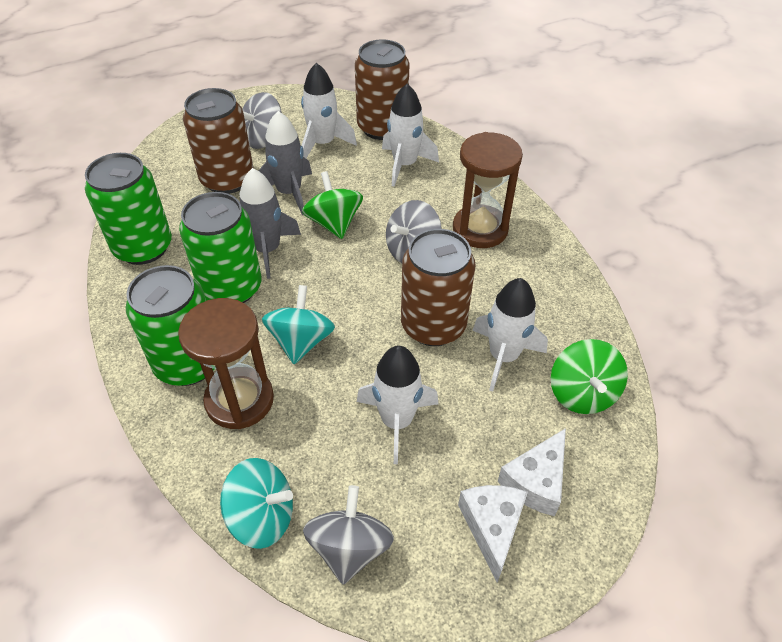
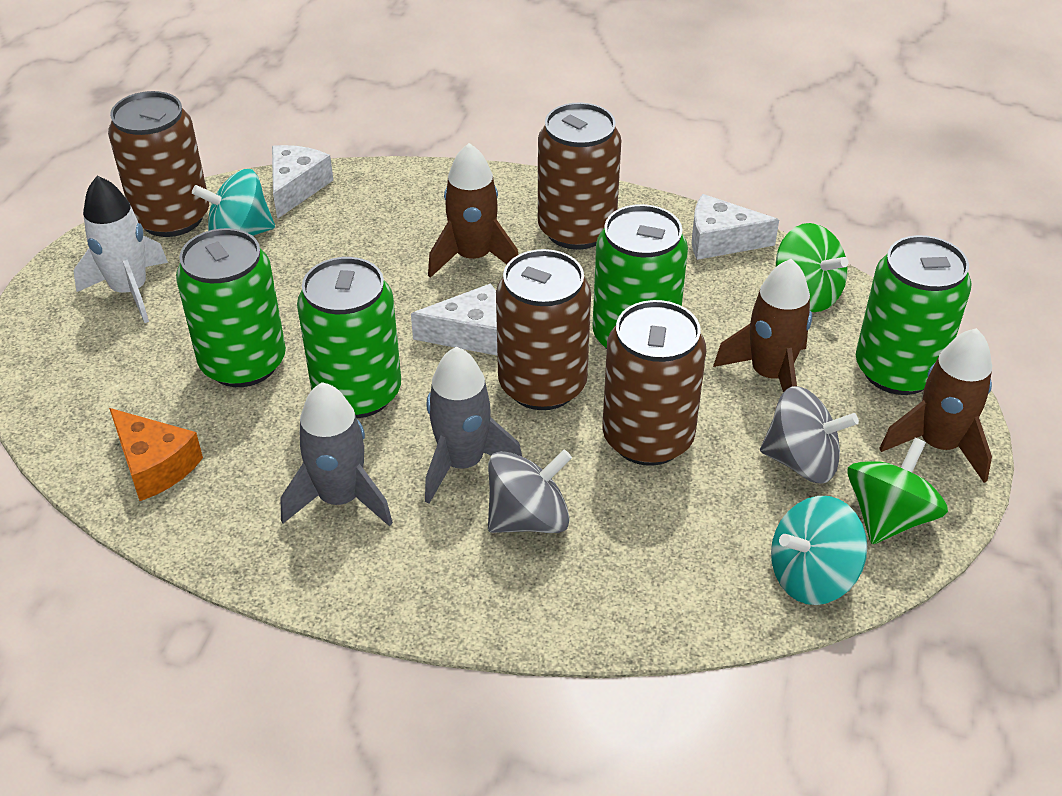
brown can: [183,88,254,194] [355,39,409,140] [401,229,476,346] = 3 -> [108,91,209,237] [496,249,591,410] [538,102,621,250] [602,300,706,466] = 4
brown hourglass: [178,298,274,429] [453,132,523,248] = 2 -> none = 0
brown rocket: none = 0 -> [428,143,518,278] [713,259,812,392] [879,328,992,483] = 3
green can: [85,153,172,265] [126,265,215,386] [179,192,261,303] = 3 -> [176,228,286,387] [297,257,401,418] [593,204,688,349] [856,235,971,395] = 4
grey spinning top: [242,92,282,149] [303,485,394,584] [386,200,442,263] = 3 -> [488,449,572,533] [760,386,859,484] = 2
orange cheese: none = 0 -> [109,408,203,501] = 1
white cheese: [458,485,528,583] [498,428,566,516] = 2 -> [272,145,333,219] [411,283,497,356] [692,194,779,260] = 3
white rocket: [301,63,357,158] [357,346,439,464] [382,84,439,186] [472,278,548,392] = 4 -> [73,176,168,323] = 1

